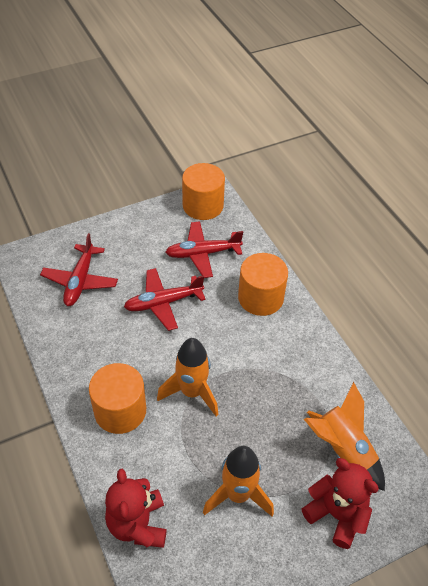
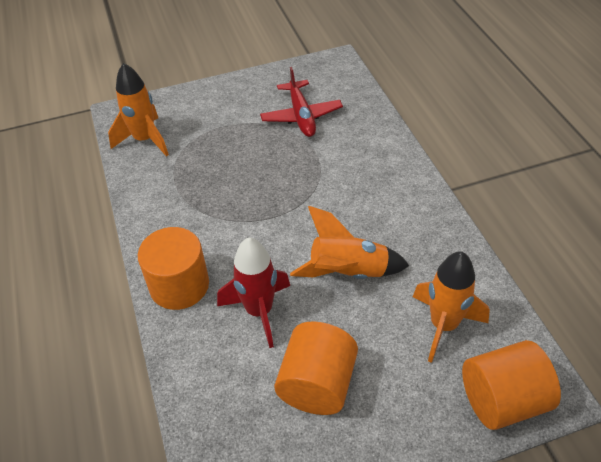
red plane: [40,233,118,306] [124,268,206,331] [165,221,243,278] = 3 -> [260,67,343,137] = 1
red rocket: none = 0 -> [217,237,290,348] = 1
red teddy bear: [105,468,167,548] [302,458,379,549] = 2 -> none = 0

